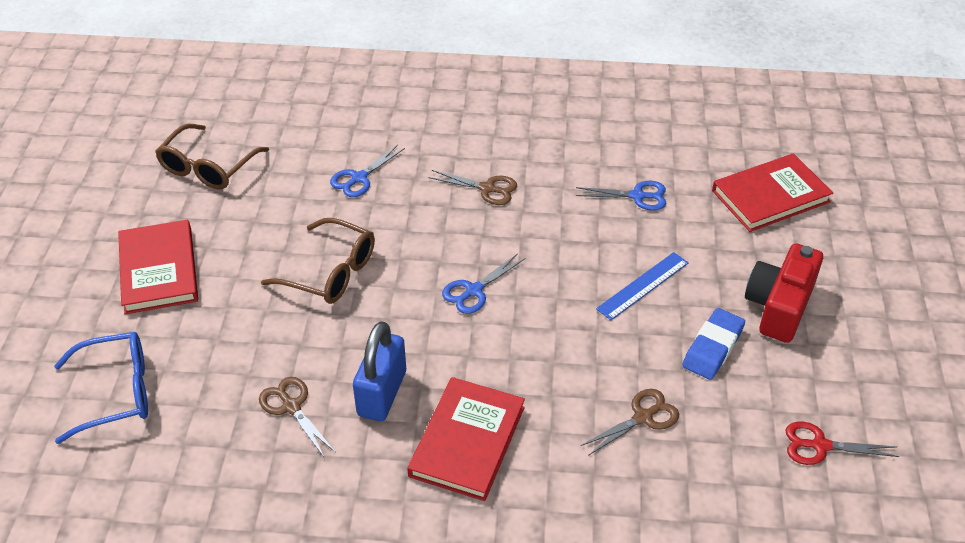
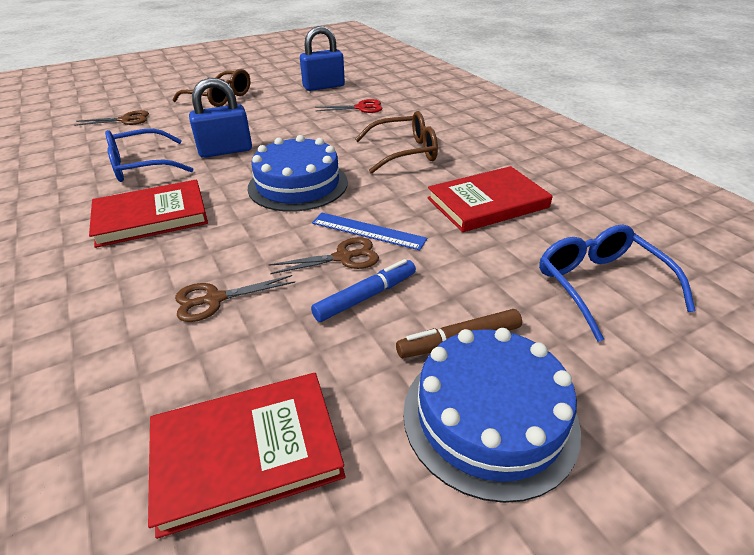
blue cake: none = 0 -> [248,135,348,212] [403,328,581,503] = 2
blue eraser: [682,308,745,380] = 1 -> none = 0
blue glasses: [54,332,148,444] = 1 -> [105,129,193,182] [539,225,696,342] = 2
blue marker: none = 0 -> [311,259,416,322] = 1
blue padlock: [353,321,406,421] = 1 -> [189,78,252,158] [300,26,345,91] = 2
blue scissors: [330,145,405,197] [442,253,525,314] [576,181,666,211] = 3 -> none = 0
brown marker: none = 0 -> [396,309,522,358] = 1
red camera: [745,243,823,343] = 1 -> none = 0

